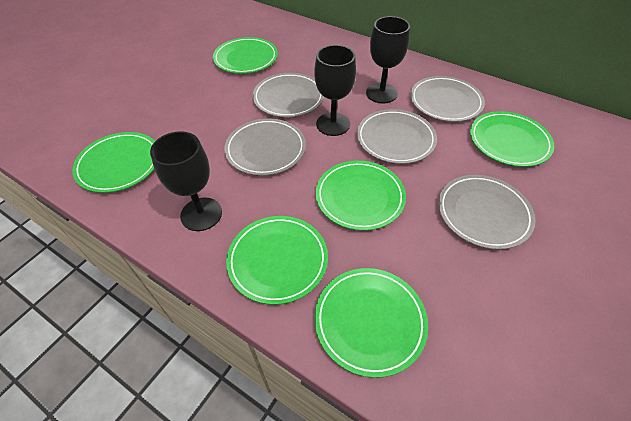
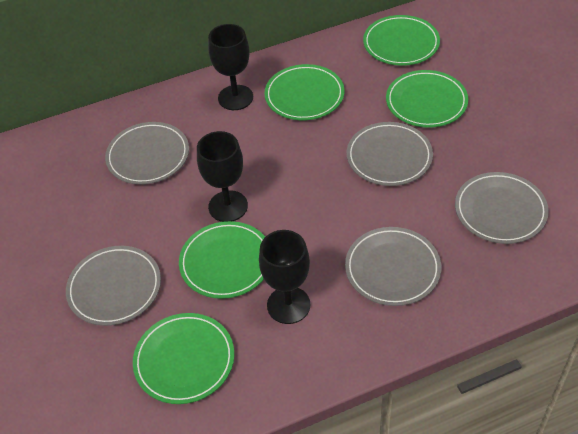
green plate: [72,132,155,193] [213,37,278,74] [226,216,328,305] [315,268,428,378] [316,161,406,231] [470,111,554,167] = 6 -> [133,313,234,404] [179,221,265,299] [264,64,344,120] [363,15,440,66] [386,70,468,128] = 5

